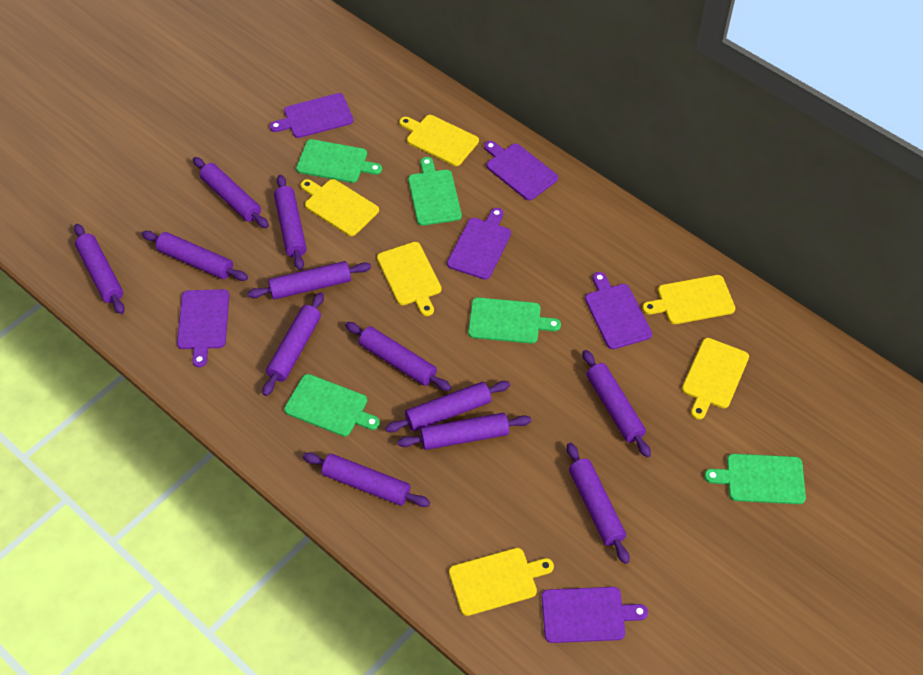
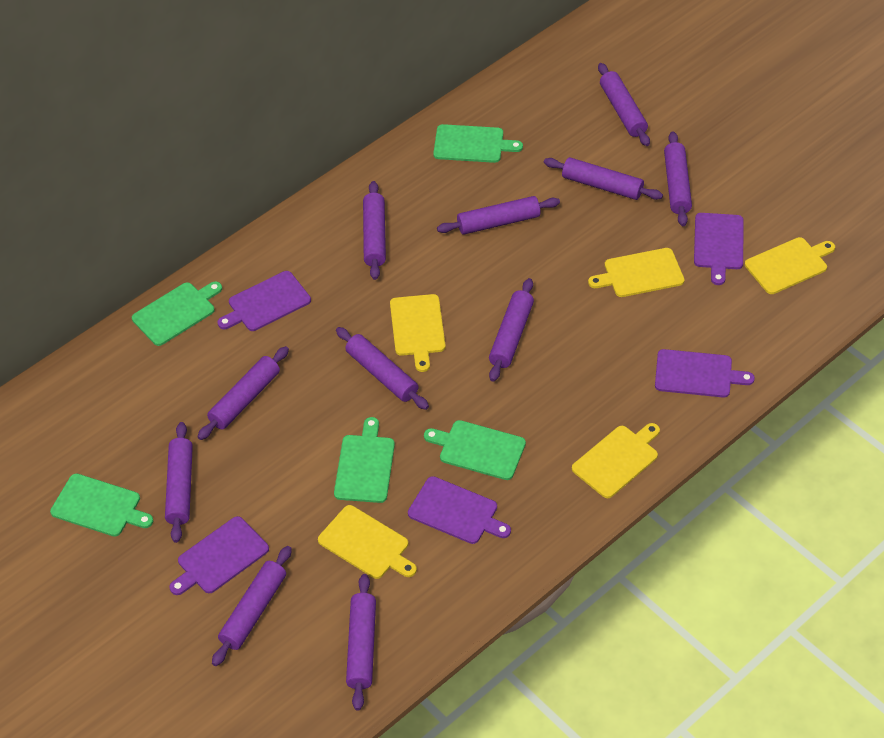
purple cutting board: [177,289,230,367] [270,93,353,138] [447,208,511,280] [484,141,558,200] [542,587,648,643] [585,272,652,349] = 6 -> [170,516,269,595] [217,271,311,331] [408,476,511,544] [655,349,755,398] [694,213,744,285] = 5
purple rolling pin: [74,224,125,314] [142,231,248,281] [193,157,269,228] [248,261,371,300] [262,292,324,396] [274,175,307,270] [303,452,430,507] [345,322,451,391] [385,381,510,433] [398,413,531,450] [567,443,629,564] [583,350,651,457] = 12 -> [165,422,193,543] [197,346,289,440] [212,546,292,666] [336,327,429,410] [346,574,376,711] [363,181,386,280] [437,196,560,235] [489,278,534,382] [544,157,663,200] [598,63,650,146] [664,131,692,226] = 11
yellow cutting board: [300,179,379,236] [377,242,442,316] [399,115,479,166] [449,548,554,616] [642,275,736,324] [682,338,749,419] = 6 -> [318,505,417,579] [390,294,446,372] [572,423,660,498] [588,248,684,297] [745,237,835,294] = 5

